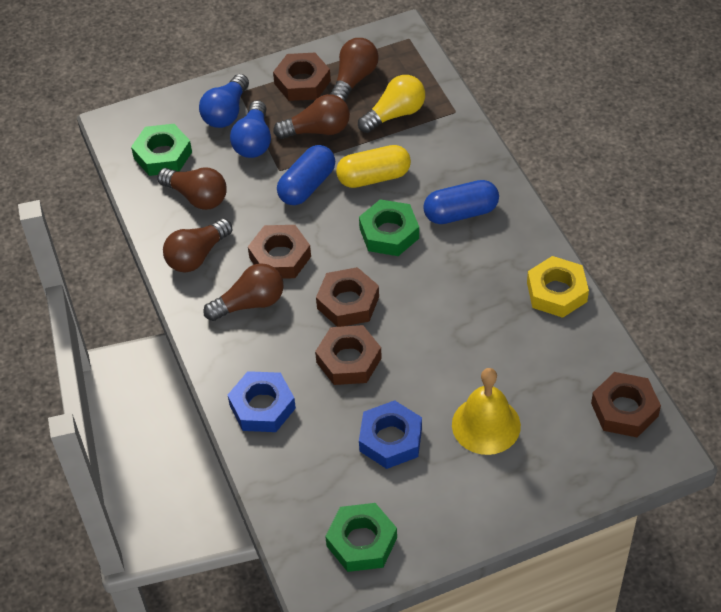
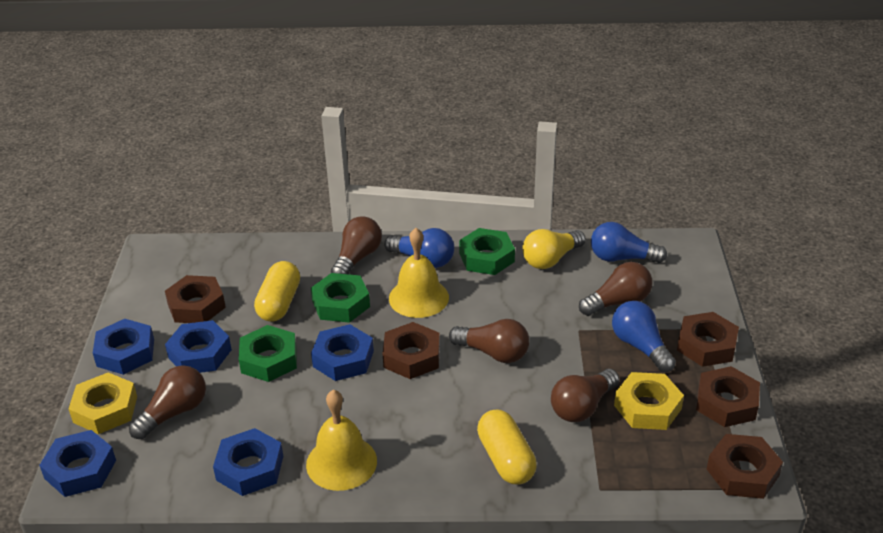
blue capsule: [277,145,335,205] [423,180,499,224] = 2 -> none = 0
blue light bulb: [199,74,249,128] [230,100,271,158] = 2 -> [384,228,454,268] [591,222,667,263] [612,301,676,372] = 3
blue nut: [228,371,296,432] [359,400,422,469] = 2 -> [39,430,116,497] [93,319,154,375] [165,320,232,373] [213,428,283,496] [311,324,374,381] = 5
yellow bell: [452,368,521,455] = 1 -> [306,390,377,491] [389,228,449,318] = 2
yellow capsule: [336,145,411,188] = 1 -> [254,261,300,322] [477,410,537,484] = 2
yellow nut: [527,256,589,318] = 1 -> [69,372,137,434] [614,372,684,430] = 2

